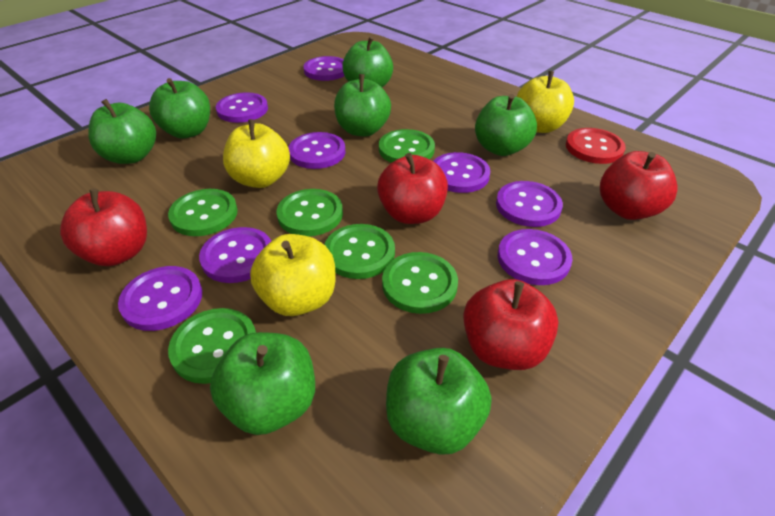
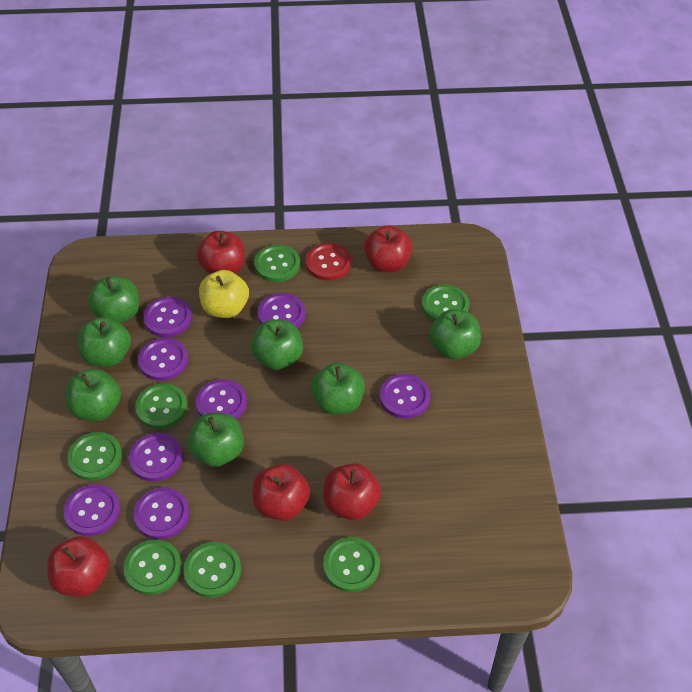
green button: [168,189,238,236] [168,308,256,384] [276,189,343,236] [324,224,395,279] [379,129,435,163] [382,252,458,314] = 6 -> [67,432,122,481] [123,539,182,595] [135,383,187,429] [183,542,241,598] [254,245,300,282] [323,537,380,592] [422,284,469,321] = 7
red apple: [60,189,147,266] [377,153,448,224] [463,279,559,370] [600,151,678,220] = 4 -> [47,536,110,597] [197,231,245,274] [253,464,310,521] [323,463,381,520] [364,225,413,272] = 5
yellow apple: [223,119,290,188] [250,234,335,316] [517,71,574,133] = 3 -> [199,270,249,318] = 1

